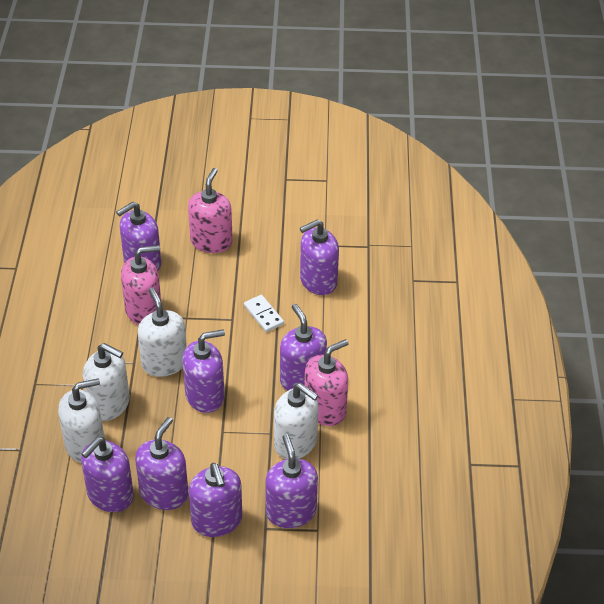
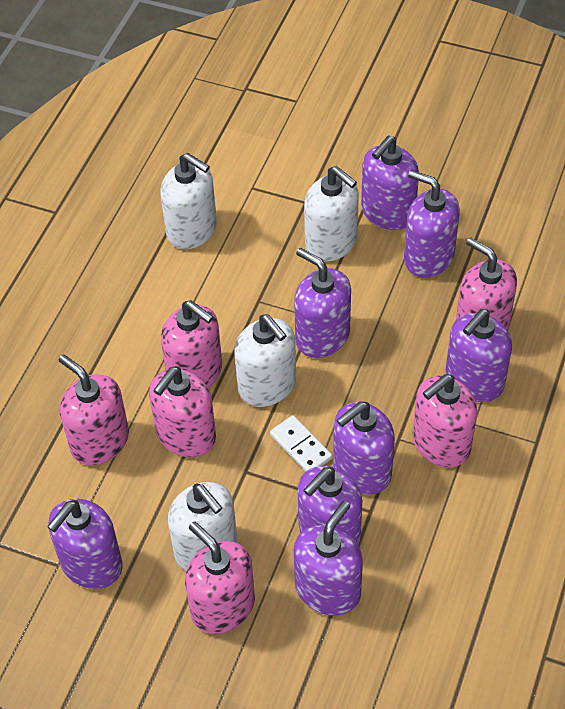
pink soap dispenser: [121,245,161,325] [188,168,233,253] [305,339,349,426] = 3 -> [59,354,129,465] [149,366,216,457] [161,300,222,388] [185,521,255,634] [413,374,478,468] [456,237,517,331] = 6

